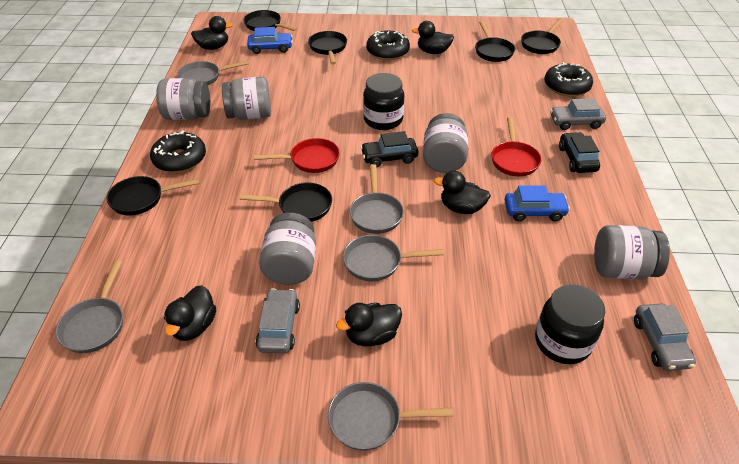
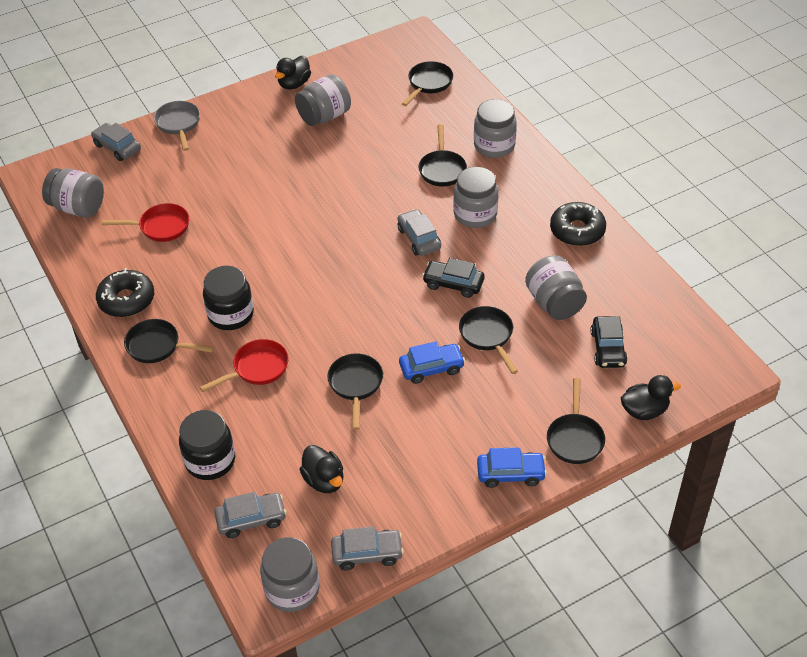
black donut: [150,130,206,173] [366,30,410,60] [544,62,593,97] = 3 -> [96,268,154,317] [550,202,606,246] = 2
black duck: [164,285,216,341] [191,16,233,50] [336,303,402,347] [412,21,454,54] [434,171,491,214] = 5 -> [275,56,311,90] [299,445,344,493] [621,375,681,420] = 3
grey car: [256,288,300,353] [550,98,606,130] [634,304,696,371] = 3 -> [91,123,141,161] [214,492,287,538] [331,526,404,570] [398,209,441,256] = 4
grey jar: [156,78,210,120] [222,77,271,120] [259,213,316,285] [423,113,468,173] [594,225,670,279] = 5 -> [42,168,104,217] [260,537,319,612] [295,74,351,126] [453,167,498,228] [474,99,517,158] [525,255,587,320] = 6
grey pan: [56,260,123,353] [177,61,249,85] [328,382,453,451] [343,235,444,282] [350,164,404,234] = 5 -> [154,101,200,151] = 1

